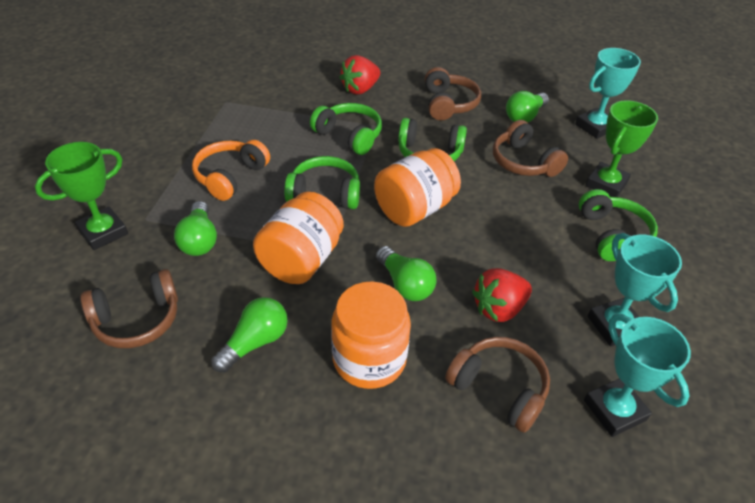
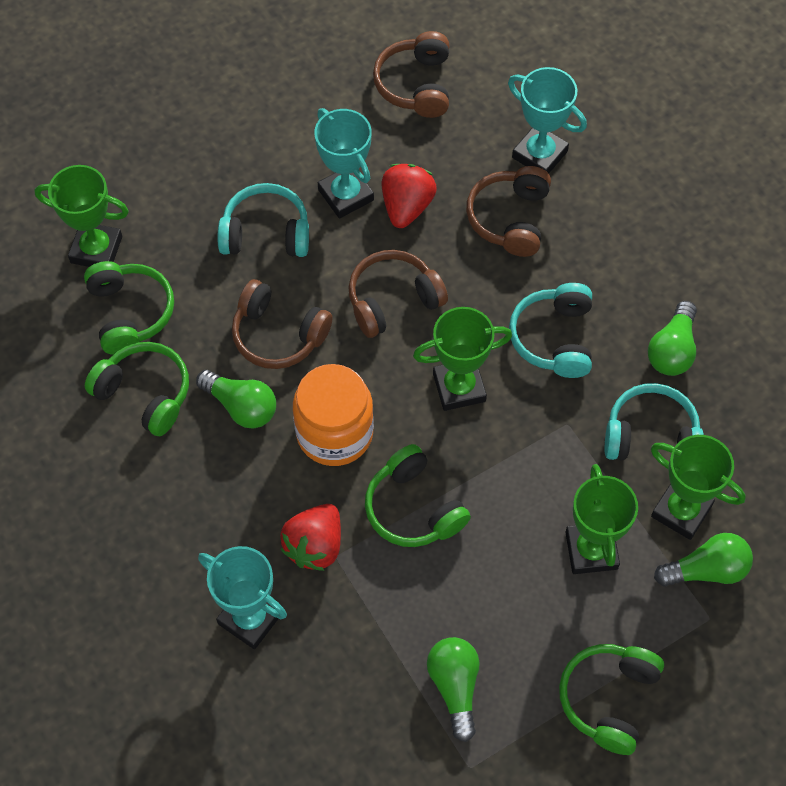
green trophy: [35,142,128,250] [586,100,658,197] = 2 -> [35,165,129,267] [413,307,512,411] [565,464,638,574] [651,435,746,540] = 4
orange headphones: [192,140,270,201] = 1 -> none = 0
orange jar: [253,191,344,284] [331,281,411,389] [374,148,461,227] = 3 -> [293,364,374,466] = 1
turquoise headphones: none = 0 -> [218,183,309,257] [509,283,592,378] [605,383,704,460] = 3

